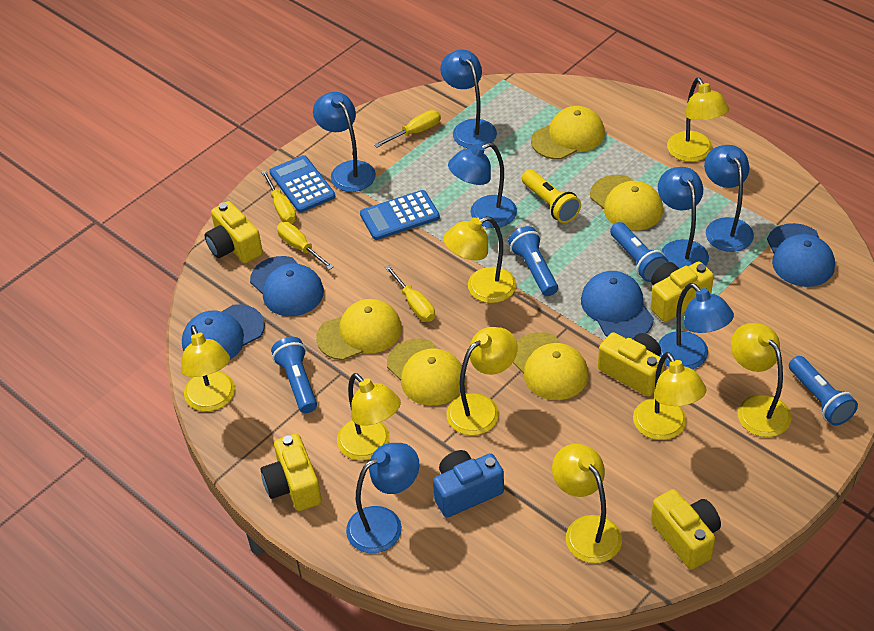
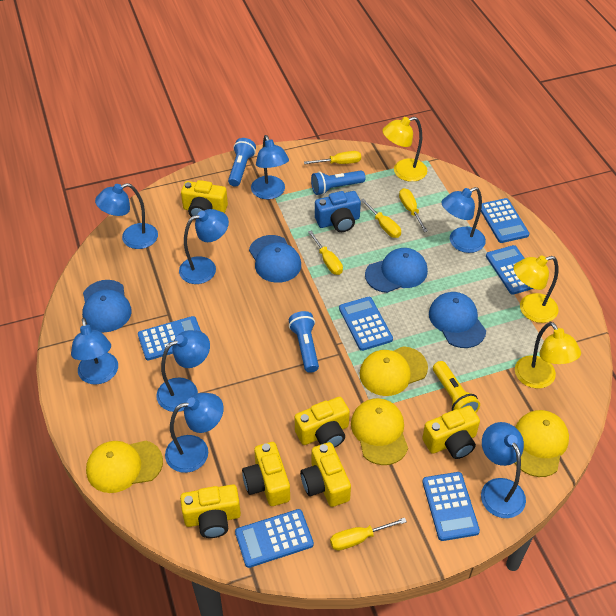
blue calculator: [269,155,335,213] [360,190,440,240] = 2 -> [138,316,201,360] [235,509,314,568] [339,297,393,351] [422,472,480,541] [481,198,529,243] [486,245,533,295] = 6
blue flashlight: [271,337,317,413] [508,226,558,296] [610,222,669,282] [789,356,858,426] = 4 -> [228,138,256,187] [289,311,319,373] [311,171,365,195] = 3
blue lamp: [313,92,376,192] [346,443,420,553] [440,50,497,148] [448,142,517,228] [658,167,709,269] [658,283,734,369] [704,145,754,252] = 7 -> [71,318,118,385] [95,183,158,249] [156,330,210,412] [165,393,224,473] [179,209,229,284] [251,135,289,199] [442,187,486,253] [481,422,526,518] = 8
yellow camera: [205,201,263,263] [261,434,322,511] [598,332,665,397] [651,261,714,322] [651,489,721,570] = 5 -> [180,484,241,538] [181,180,228,220] [242,442,290,506] [295,397,350,448] [300,442,351,507] [422,406,480,459] = 6
yellow cap: [316,299,402,360] [387,339,465,406] [513,332,588,400] [531,106,605,160] [590,175,663,231] = 5 -> [86,440,163,493] [351,398,408,465] [360,346,428,396] [515,410,569,477] = 4
yellow lamp: [181,325,235,411] [337,373,401,461] [444,216,516,303] [447,327,518,435] [552,444,622,563] [633,352,706,440] [667,78,729,162] [731,323,791,437] = 8 -> [382,117,427,182] [514,255,559,323] [515,322,581,388] = 3
yellow screwdriver: [261,170,296,224] [277,222,334,270] [374,110,441,147] [385,265,435,322] = 4 -> [304,151,361,164] [308,231,343,275] [330,518,407,551] [360,199,401,238] [399,188,428,232] = 5

